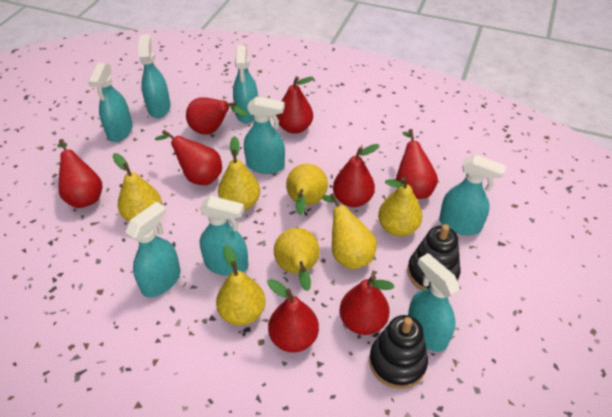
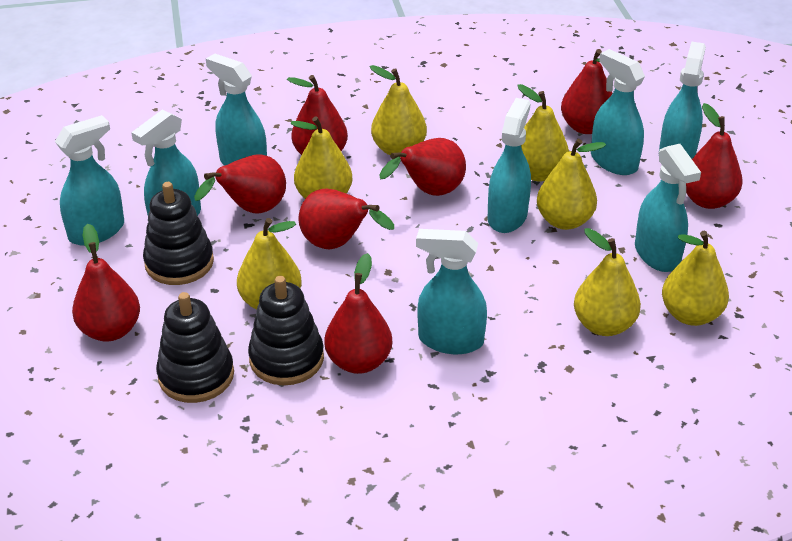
black stacking toy: [369,315,428,389] [407,224,460,290] = 2 -> [143,182,214,285] [156,292,234,403] [248,276,324,385] = 3

